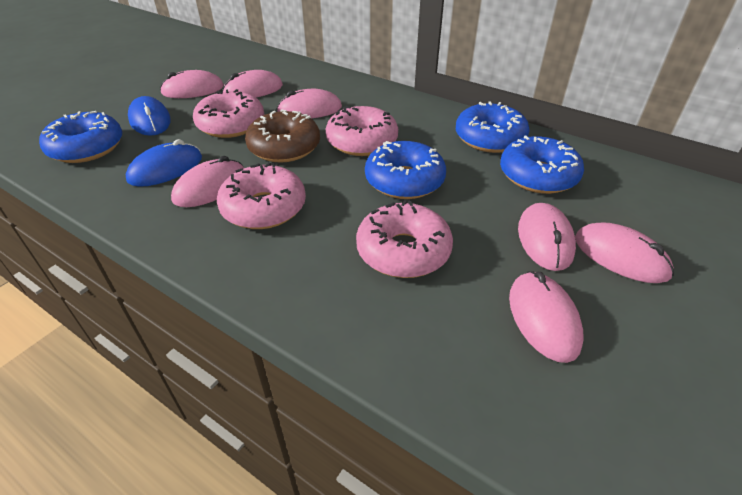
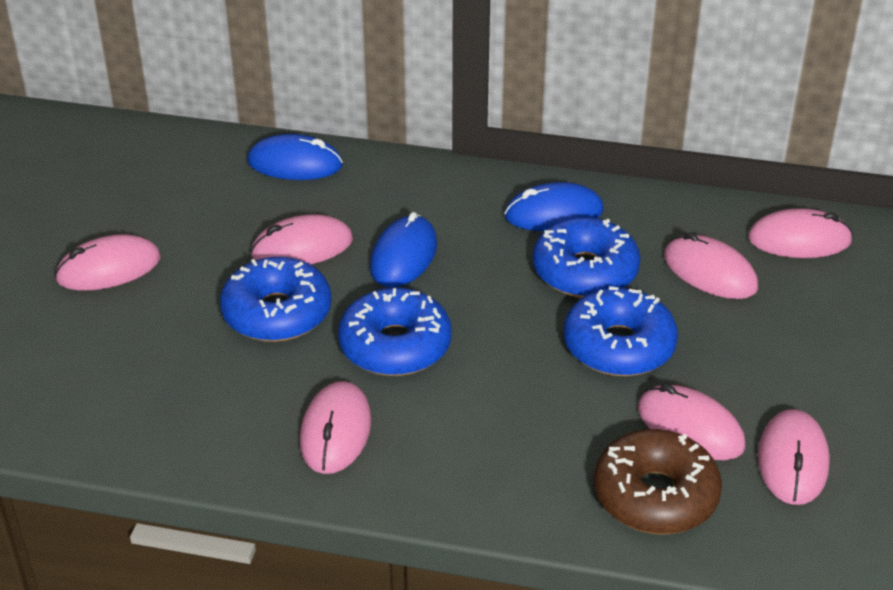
blue mouse: [125,139,202,187] [128,96,171,136] = 2 -> [247,134,343,180] [370,212,437,288] [504,182,604,231] = 3
pink donut: [193,89,264,138] [217,163,306,229] [326,106,398,156] [356,200,453,278] = 4 -> none = 0

